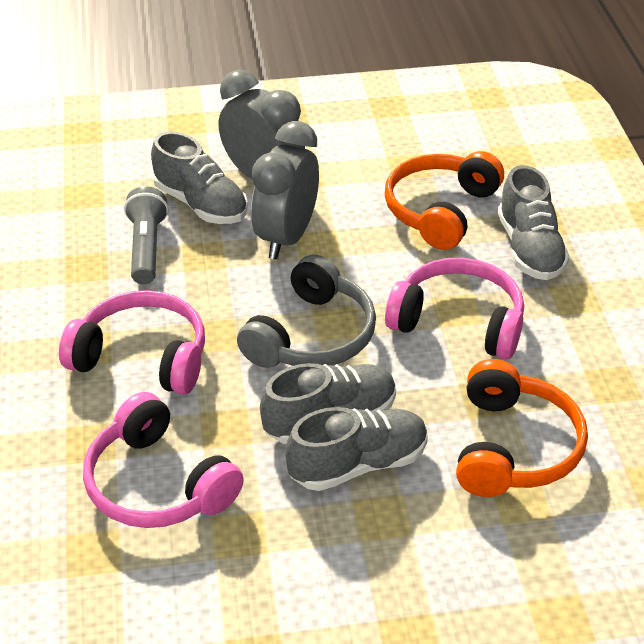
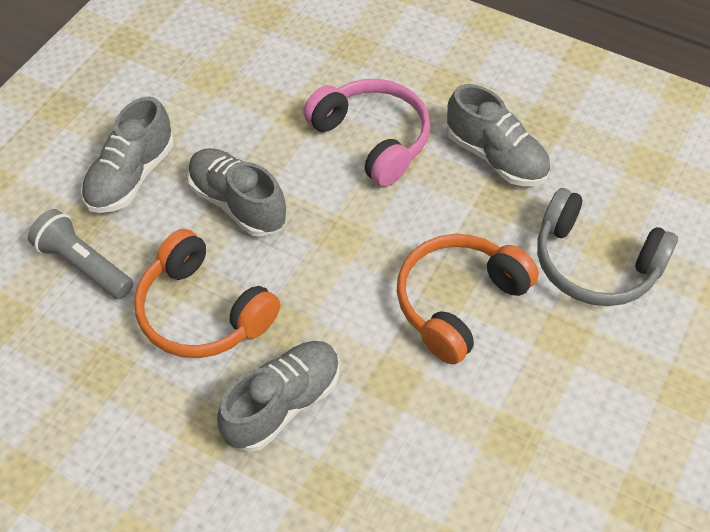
grey clock: [219,70,305,180] [251,121,319,259] = 2 -> none = 0
pink headphones: [59,290,205,395] [83,392,244,528] [385,258,524,359] = 3 -> [303,79,430,187] = 1

